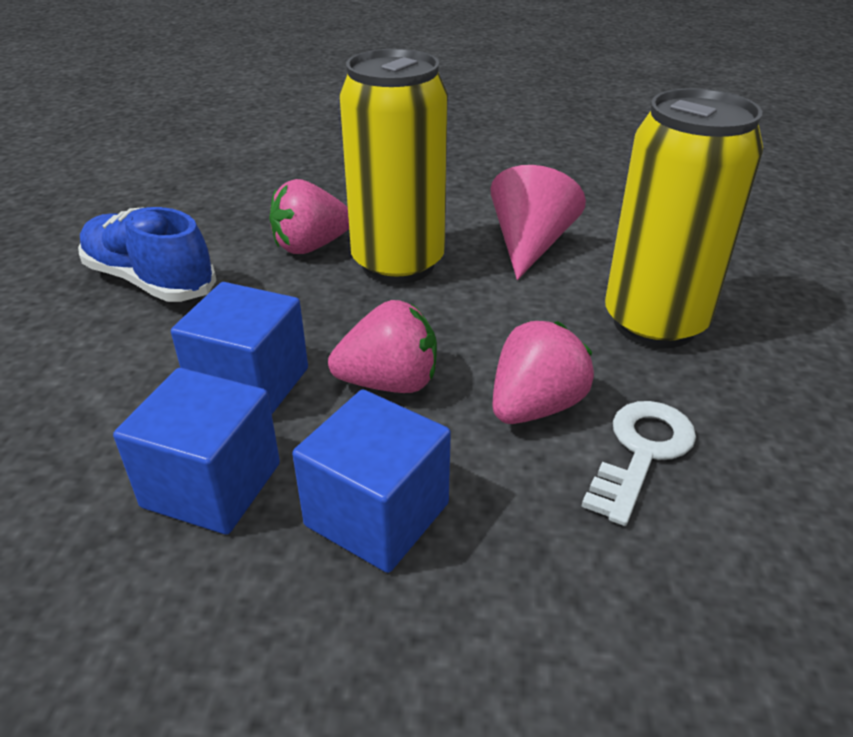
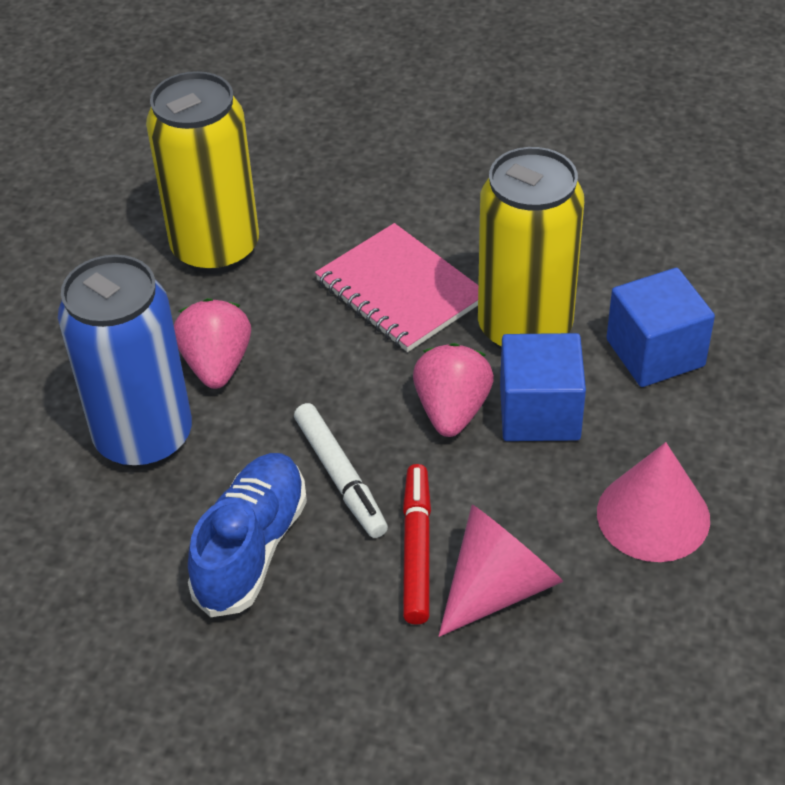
blue can: none = 0 -> [58,255,192,469] = 1
blue cube: [113,368,280,535] [171,282,308,414] [292,389,451,573] = 3 -> [500,333,586,441] [606,268,715,387] = 2
pink cone: [490,165,586,280] = 1 -> [439,505,563,637] [597,442,710,562] = 2
pink notebook: none = 0 -> [315,223,478,352] = 1
pink strawberry: [269,179,349,254] [328,300,437,393] [493,321,594,424] = 3 -> [174,298,251,389] [413,343,494,437] = 2
red marker: none = 0 -> [403,464,431,625] = 1
white key: [581,401,696,526] = 1 -> none = 0
white marker: none = 0 -> [294,403,388,538] = 1

